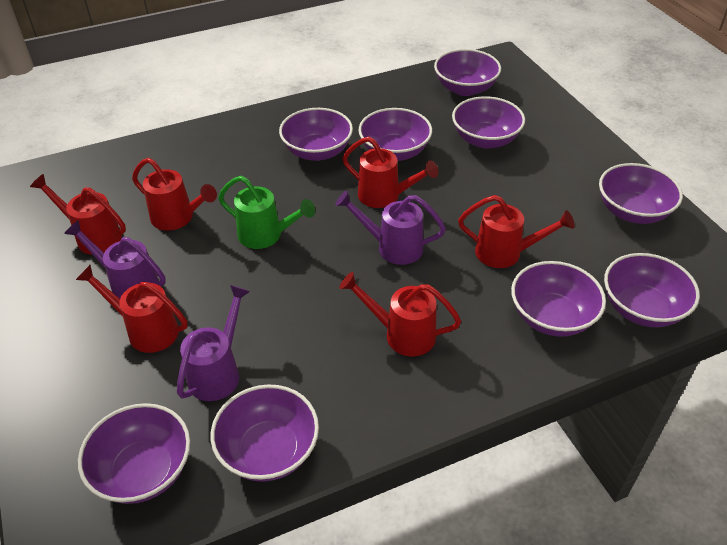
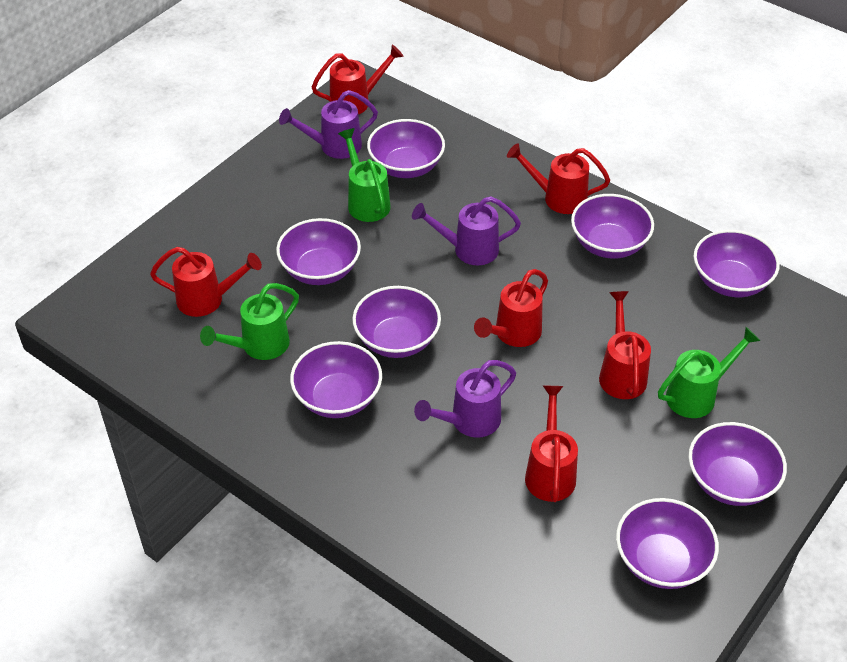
green watering can: [218,176,315,249] = 1 -> [200,283,299,360] [338,128,391,222] [658,327,761,418] = 3
purple bowl: [78,403,190,504] [211,385,319,482] [279,108,353,161] [358,108,432,161] [434,49,501,96] [452,96,525,149] [511,261,606,337] [599,163,683,224] [604,253,700,327] = 9 -> [276,218,361,285] [290,341,382,418] [352,286,441,358] [367,119,445,178] [571,194,654,259] [616,498,719,589] [688,422,787,506] [694,230,780,297] = 8

